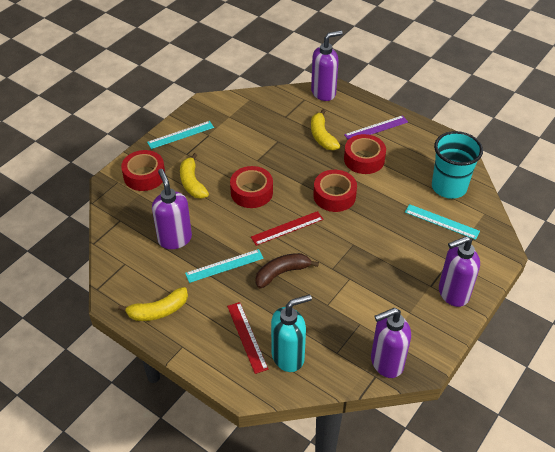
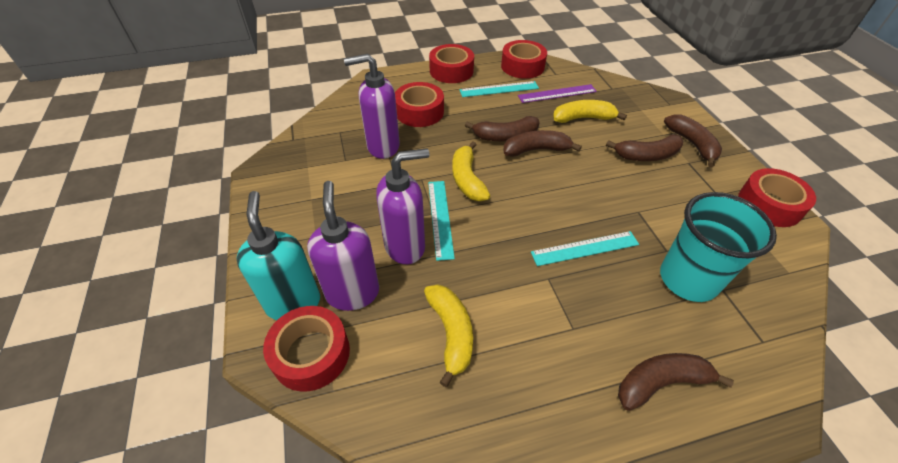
brown banana: [255,253,319,288] = 1 -> [465,116,540,141] [503,130,582,157] [606,134,683,161] [618,353,734,411] [664,114,722,167] = 5
purple soap dispenser: [152,169,192,249] [311,30,343,101] [371,308,411,378] [439,236,480,307] = 4 -> [307,181,379,311] [344,53,400,159] [376,148,430,264] = 3
red ruler: [227,302,268,374] [251,211,324,246] = 2 -> none = 0
red tape: [121,150,165,191] [230,166,273,208] [313,170,357,212] [344,134,386,174] = 4 -> [263,306,350,392] [395,82,444,127] [429,44,474,83] [501,40,547,79] [738,168,816,227] = 5

